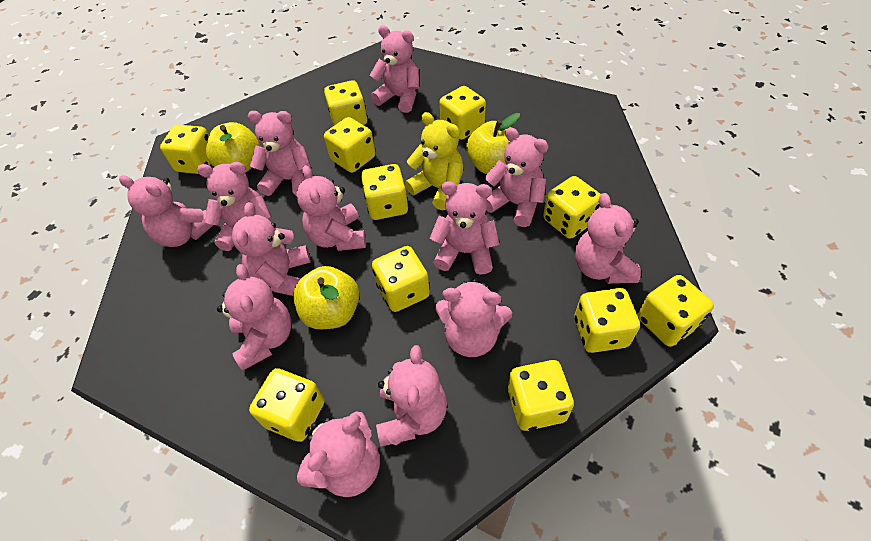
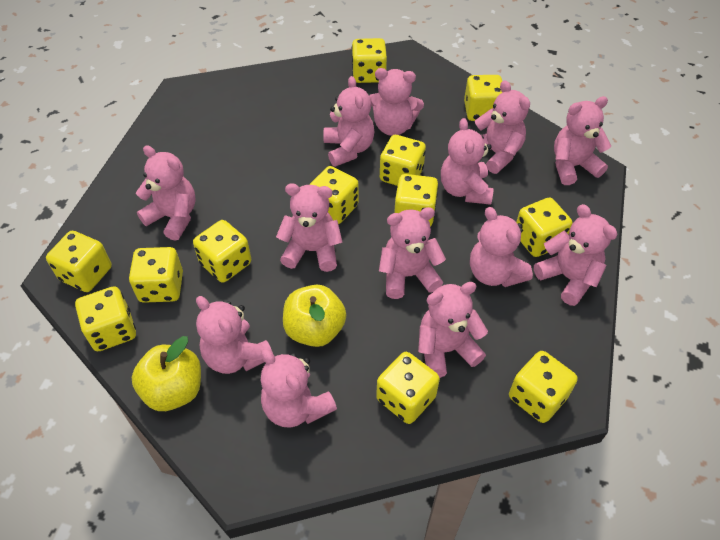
yellow apple: [206,122,261,173] [293,266,360,329] [466,113,520,174] = 3 -> [132,336,201,411] [283,284,346,347] = 2
yellow dice: [160,125,211,174] [249,368,325,442] [324,80,367,125] [324,117,376,173] [361,164,408,220] [372,246,430,312] [440,86,486,140] [508,360,574,431] [543,176,600,239] [575,288,640,353] [638,275,714,347] = 11 -> [46,231,112,292] [75,286,136,351] [129,247,183,303] [193,220,251,283] [309,166,359,224] [352,38,387,83] [376,352,440,424] [380,135,426,186] [394,174,438,227] [464,75,502,121] [509,351,578,423] [516,197,572,257] = 12
yellow teddy bear: [405,112,463,210] = 1 -> none = 0

